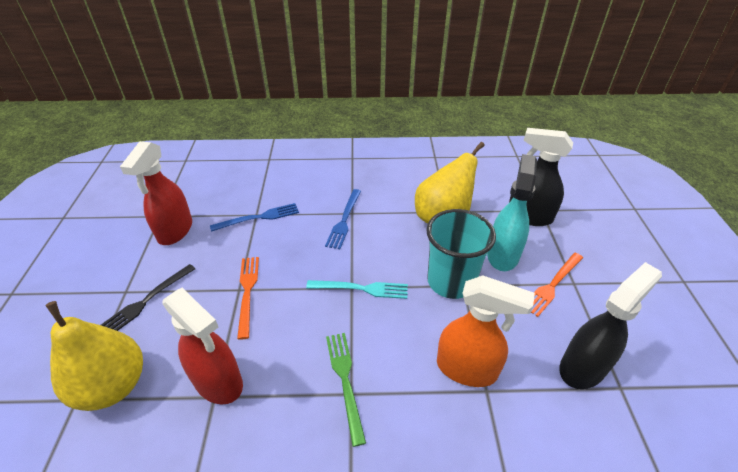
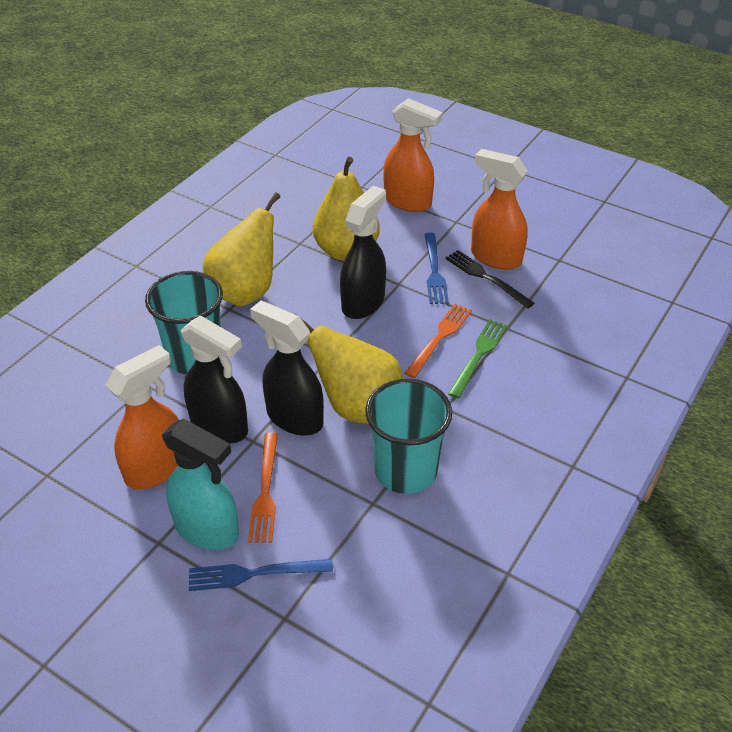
black spray bottle: [509,128,573,226] [559,262,662,389] = 2 -> [181,315,248,444] [250,301,324,436] [340,186,386,319] = 3
orange spray bottle: [437,275,535,387] = 1 -> [105,345,179,489] [384,98,443,212] [471,149,528,270] = 3
red spray bottle: [120,141,192,245] [162,288,243,404] = 2 -> none = 0
turquoise cup: [426,209,496,299] = 1 -> [145,271,223,374] [365,379,452,494] = 2
turquoise fork: [306,280,408,299] = 1 -> none = 0
yellow pear: [45,301,143,411] [415,142,485,224] = 2 -> [203,192,281,306] [295,314,403,424] [313,157,380,261] = 3

